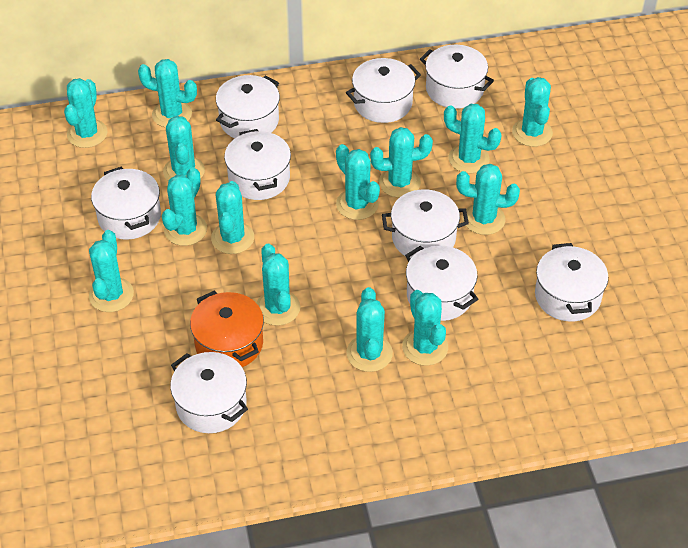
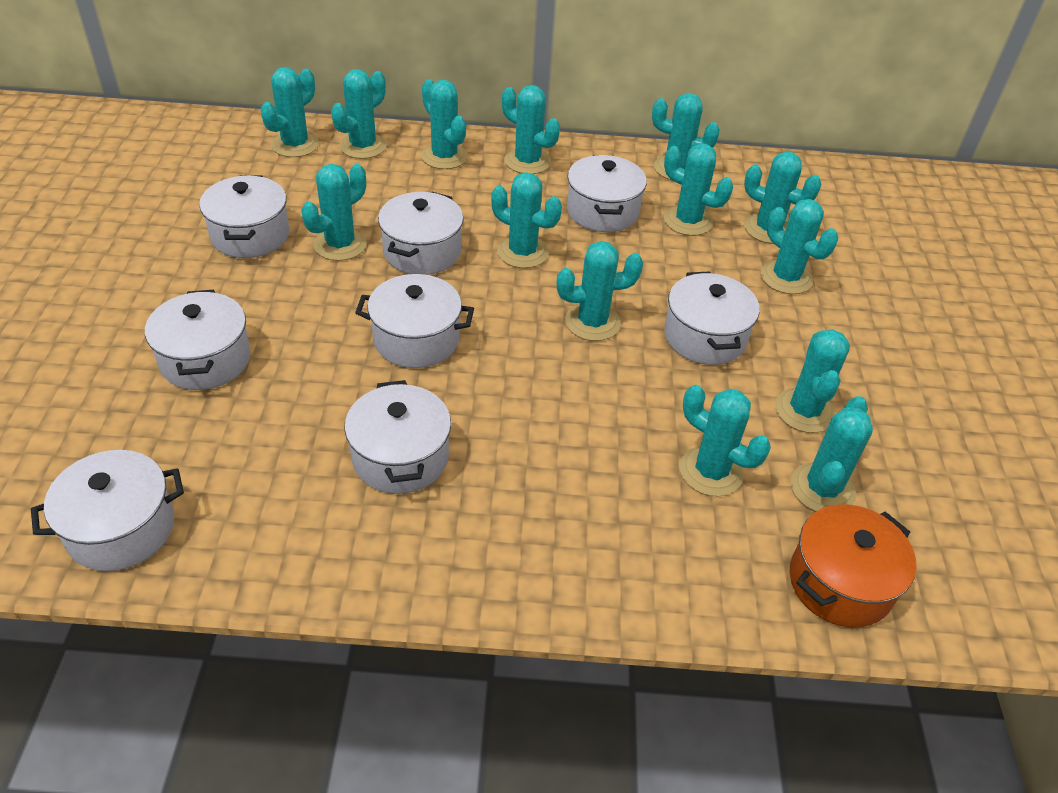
white pot: [91,167,161,240] [170,352,248,433] [216,75,280,138] [224,129,291,200] [346,58,421,123] [382,189,469,258] [405,246,478,321] [420,45,494,109] [535,243,608,321] = 9 -> [31,450,184,571] [145,290,251,390] [199,176,289,258] [345,380,451,494] [355,274,474,368] [378,192,464,275] [567,155,647,232] [664,271,759,365] = 8

